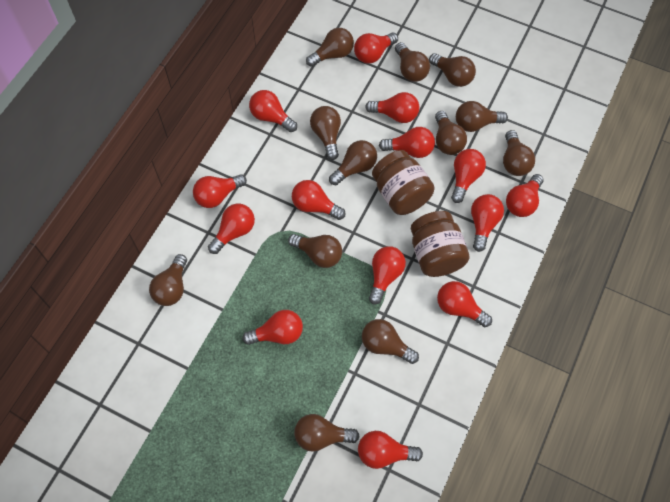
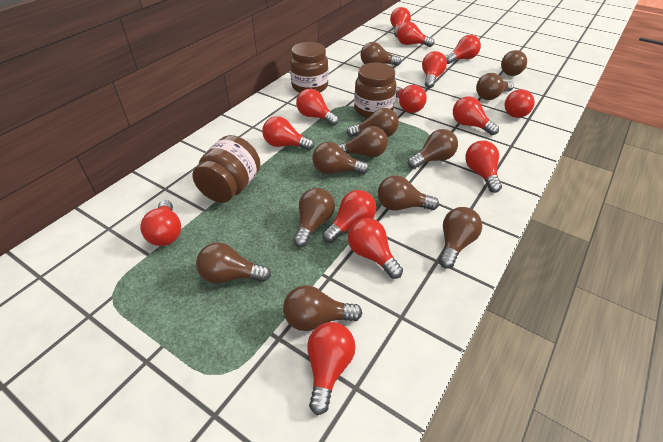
brown jar: [372,150,435,215] [411,211,469,277] = 2 -> [192,135,260,203] [290,42,328,93] [354,63,396,118] = 3

